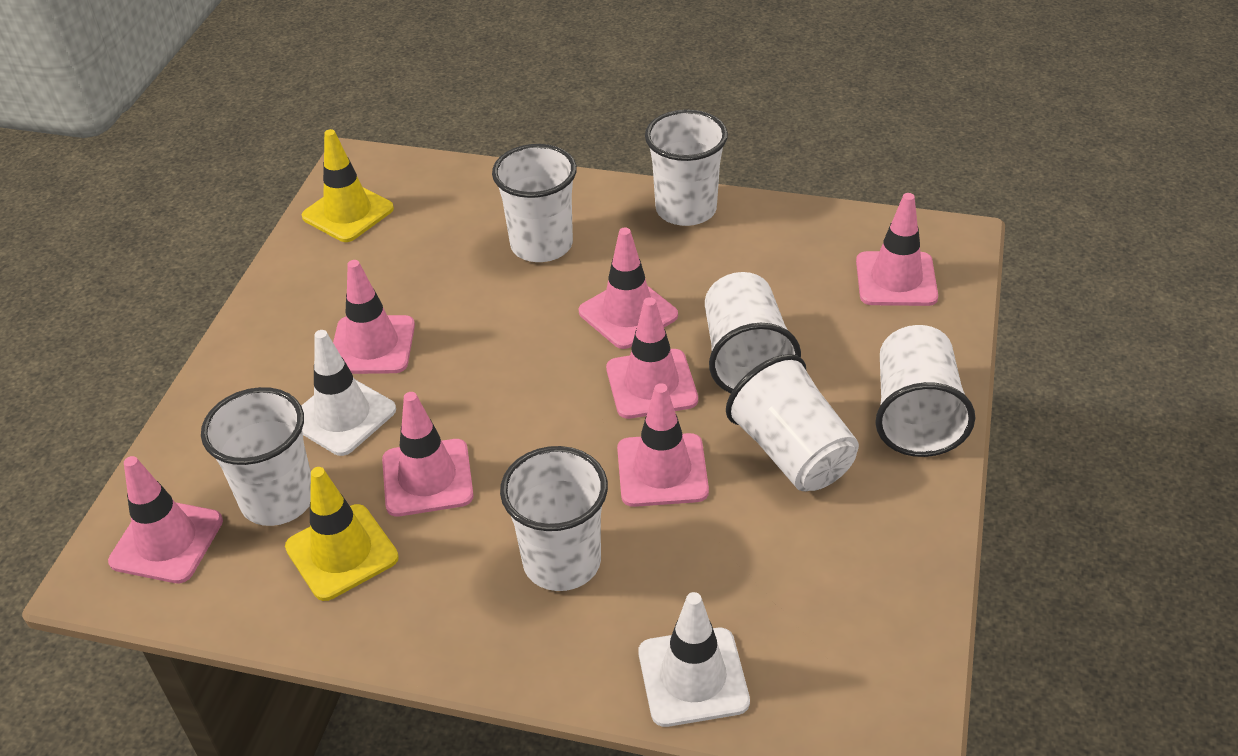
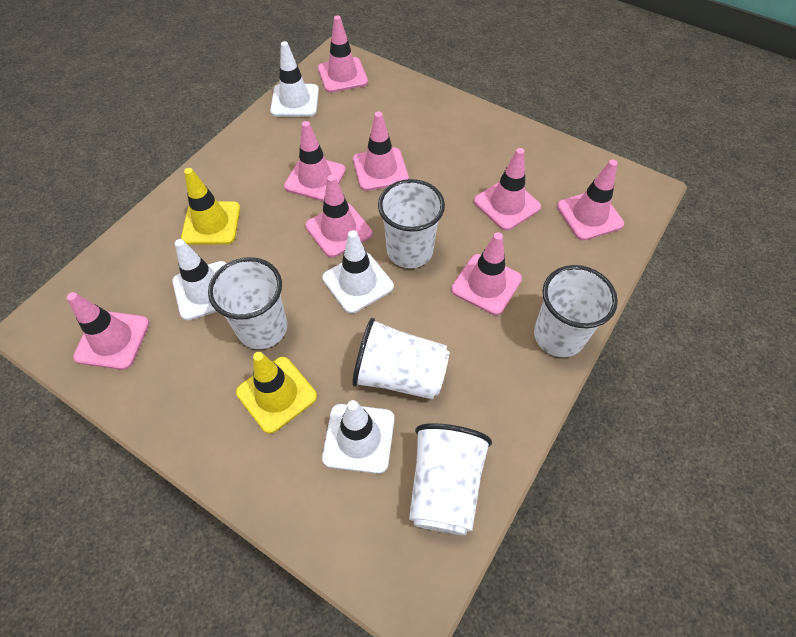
pink traffic cone: [108,456,223,583] [333,260,415,374] [382,392,474,517] [579,228,678,349] [606,297,698,419] [617,383,709,507] [856,193,938,306] = 7 -> [67,292,149,370] [284,121,346,201] [305,175,372,258] [318,16,368,93] [353,112,409,191] [451,232,522,315] [474,148,541,231] [557,159,624,241] = 8
white cup: [201,387,311,526] [492,144,577,262] [500,446,608,591] [645,109,728,226] [705,272,801,393] [726,354,859,491] [875,325,975,457] = 7 -> [208,257,287,349] [352,318,450,400] [378,179,445,268] [409,423,492,535] [534,265,618,357] = 5
white traffic cone: [301,330,396,456] [639,592,750,727] = 2 -> [172,239,227,320] [270,41,319,117] [322,230,394,313] [322,400,394,474] = 4

